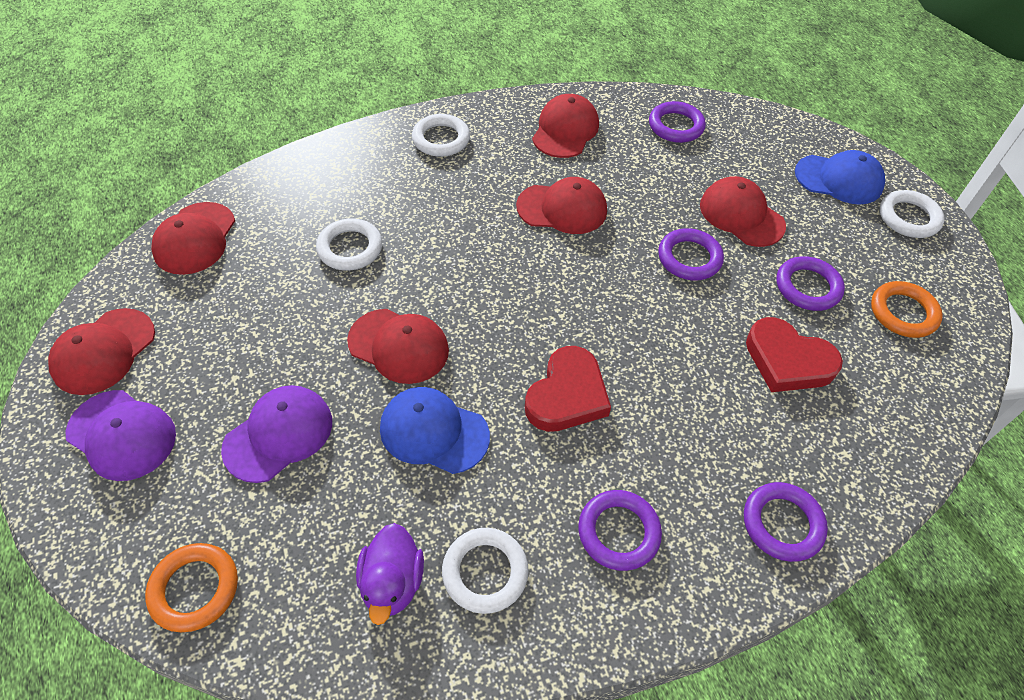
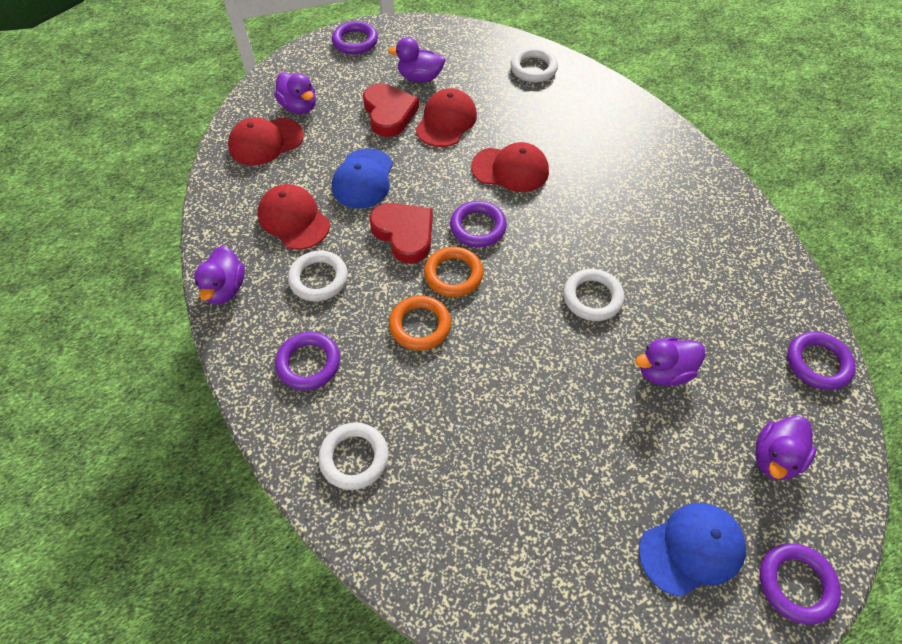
purple cap: [65,390,176,481] [221,385,332,483] = 2 -> none = 0
purple duck: [356,523,424,625] = 1 -> [194,246,245,304] [274,72,316,114] [388,37,445,83] [636,337,706,386] [755,416,816,480] = 5
red cap: [48,308,155,395] [151,202,235,275] [347,309,449,384] [516,177,607,234] [532,94,599,158] [700,176,786,247] = 6 -> [228,117,304,166] [257,184,330,250] [415,88,477,147] [471,142,549,192] = 4

